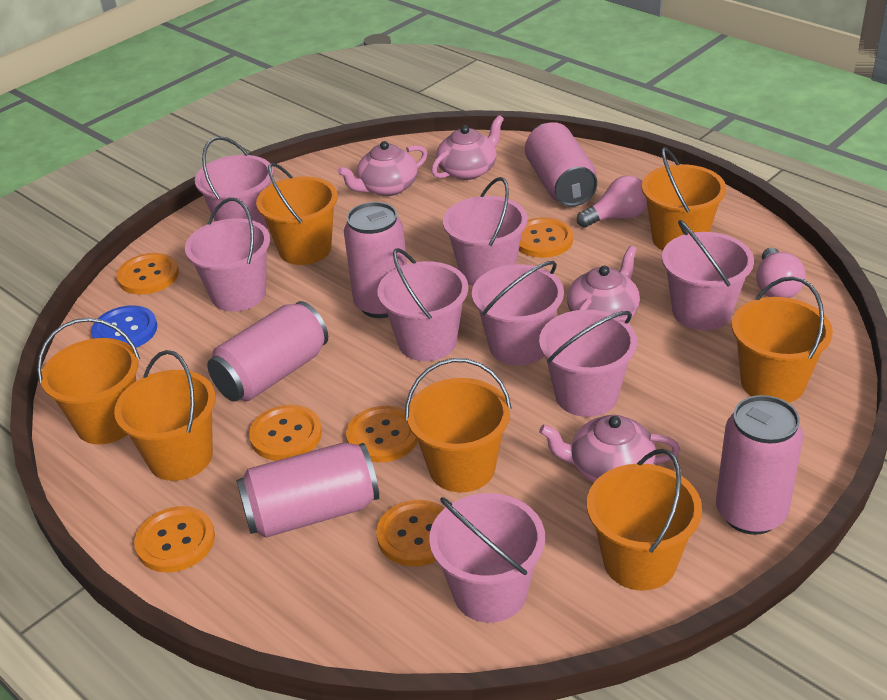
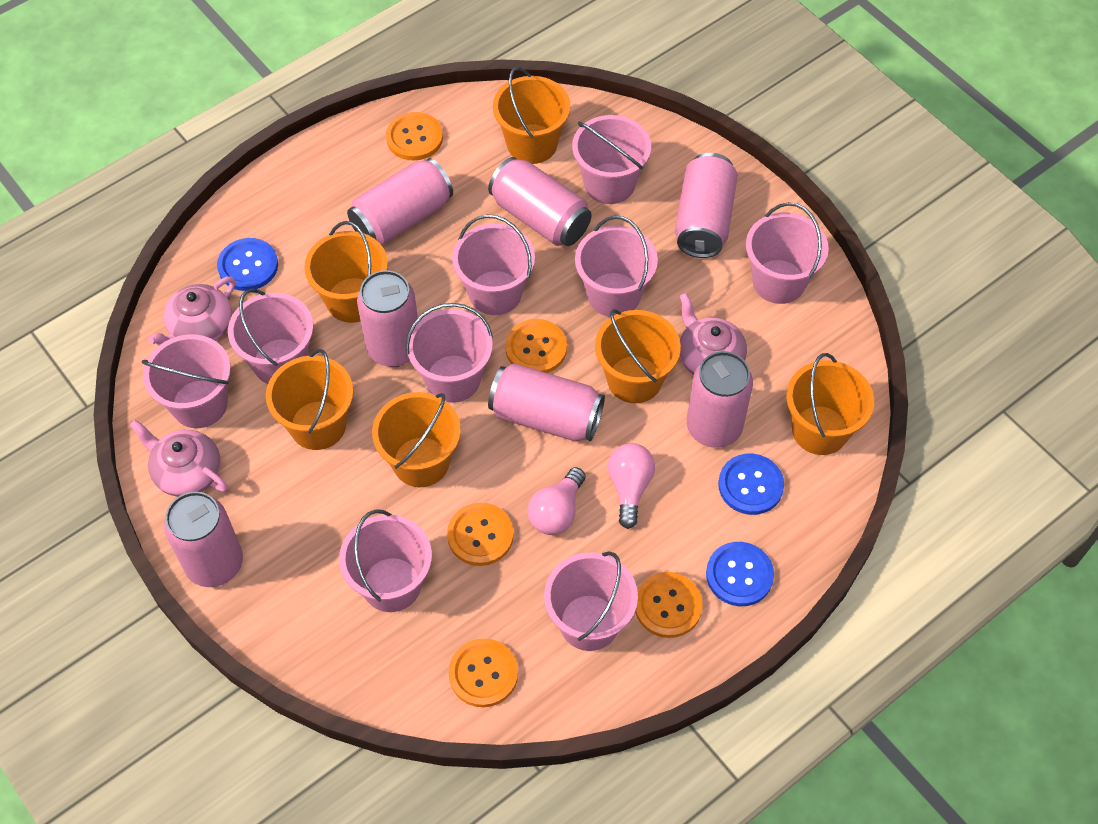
blue button: [91,305,157,348] = 1 -> [217,238,278,291] [706,542,774,606] [718,454,784,515] = 3
orange bucket: [37,318,140,444] [114,350,216,481] [256,163,338,265] [405,358,512,492] [587,449,702,591] [642,147,726,251] [732,276,833,403] = 7 -> [266,349,353,450] [304,221,388,323] [372,392,461,487] [493,67,571,164] [595,309,681,403] [786,353,874,455] = 6
orange button: [117,253,179,295] [134,506,215,573] [249,405,322,461] [346,406,418,462] [376,500,445,566] [519,217,573,258] = 6 -> [386,112,443,160] [447,503,514,566] [449,638,518,707] [505,319,567,373] [635,572,703,638] = 5
pink bucket: [185,198,270,311] [195,136,274,229] [377,248,468,361] [429,493,545,623] [443,177,528,286] [472,261,564,366] [539,310,637,417] [662,220,754,331] = 8 -> [142,334,231,428] [228,289,313,384] [339,509,432,612] [406,303,493,403] [452,214,535,315] [544,551,638,651] [572,115,651,204] [575,216,658,317] [746,202,829,304] = 9
pink can: [207,301,328,402] [236,442,379,538] [344,202,407,318] [525,122,597,207] [716,395,803,535] = 5 -> [164,491,243,587] [347,158,453,245] [357,270,418,367] [488,157,592,246] [488,363,605,441] [675,153,738,258] [687,351,753,448] = 7
pink teapot: [337,141,427,196] [431,115,504,180] [539,415,680,482] [567,246,640,320] = 4 -> [130,420,228,497] [148,276,236,346] [680,293,747,375] = 3

